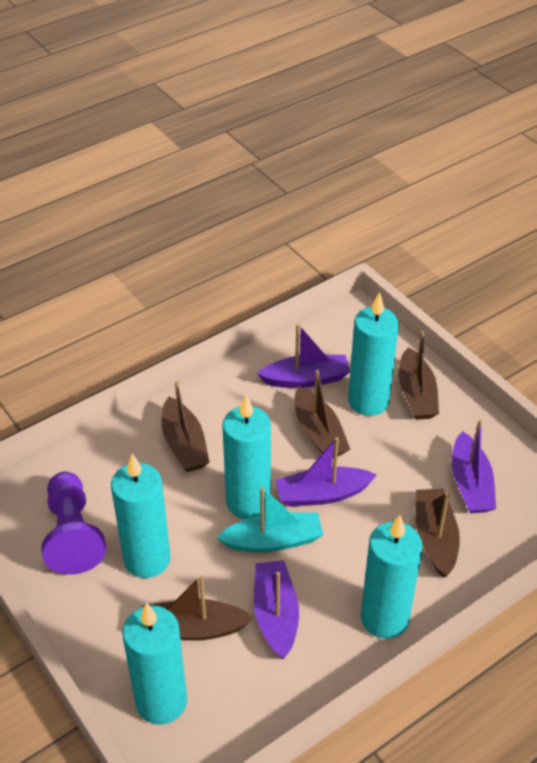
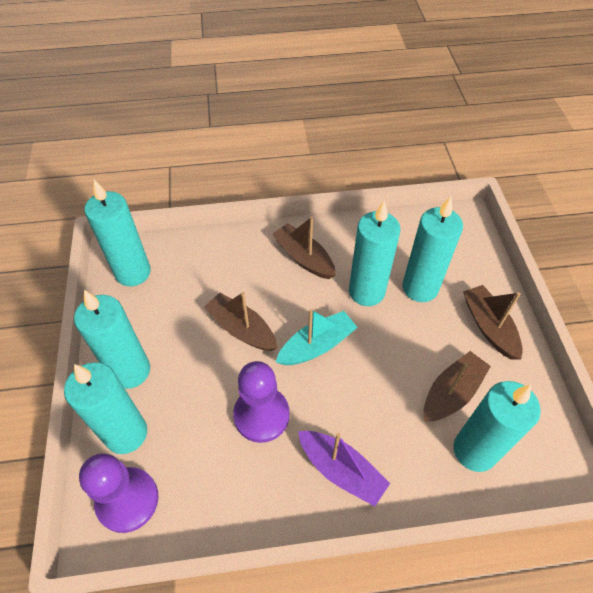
brown boat: [142,575,254,640] [162,381,210,472] [295,370,351,458] [398,331,439,420] [416,488,460,578] = 5 -> [204,292,277,351] [272,217,336,279] [423,351,491,422] [463,285,523,359] = 4
purple boat: [254,560,299,659] [257,324,350,388] [275,437,377,507] [452,420,496,513] = 4 -> [298,431,390,506] = 1
purple pawn: [42,472,107,575] = 1 -> [79,454,159,533] [233,361,290,443] = 2
turquoise candle: [111,454,170,578] [122,603,187,725] [222,395,271,519] [348,292,399,416] [361,515,423,639] = 5 -> [64,362,147,454] [74,290,150,389] [84,179,151,286] [349,200,401,306] [402,196,463,302] [454,381,541,472] = 6

